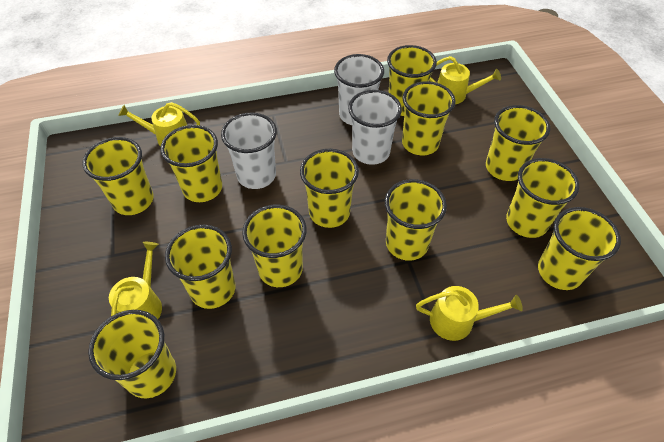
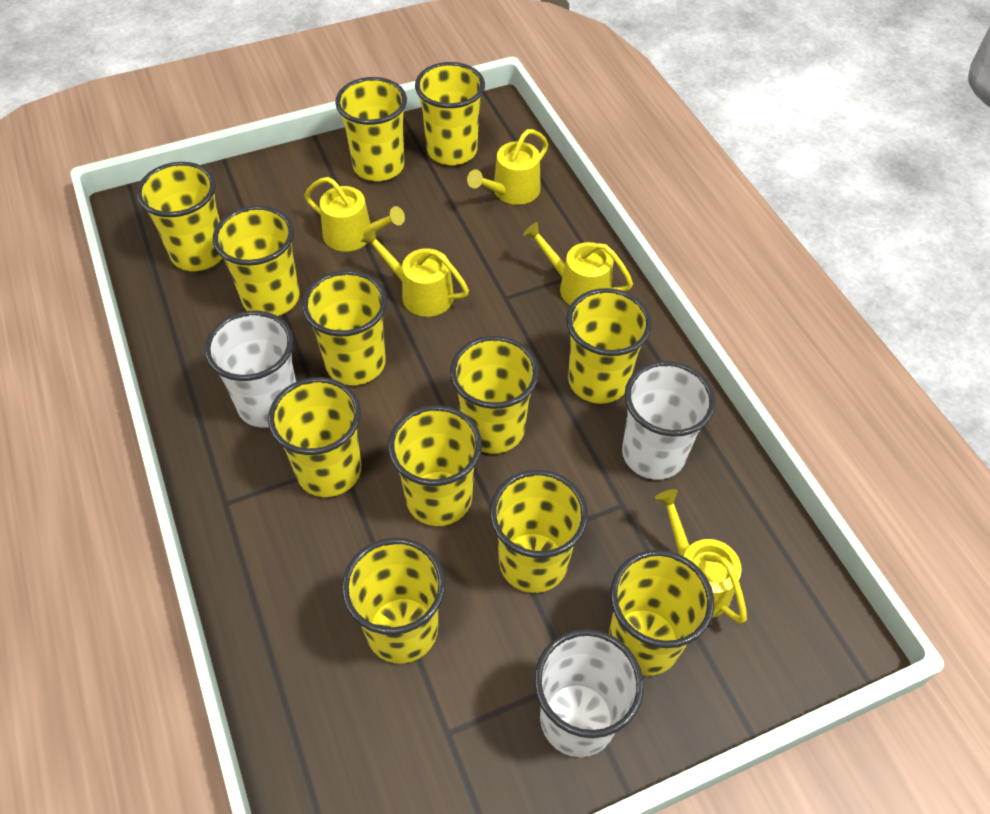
yellow watering can: [109,242,162,319] [118,102,200,146] [416,286,523,341] [430,56,501,104] = 4 -> [304,177,405,252] [361,228,469,317] [467,129,548,205] [523,222,633,305] [655,489,747,624] = 5

